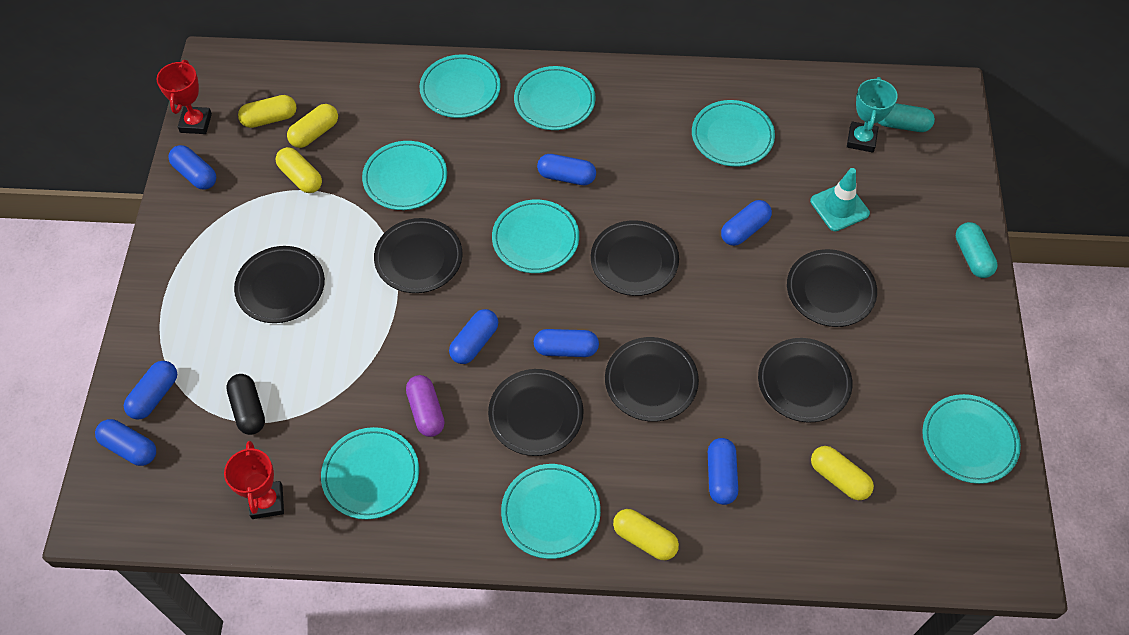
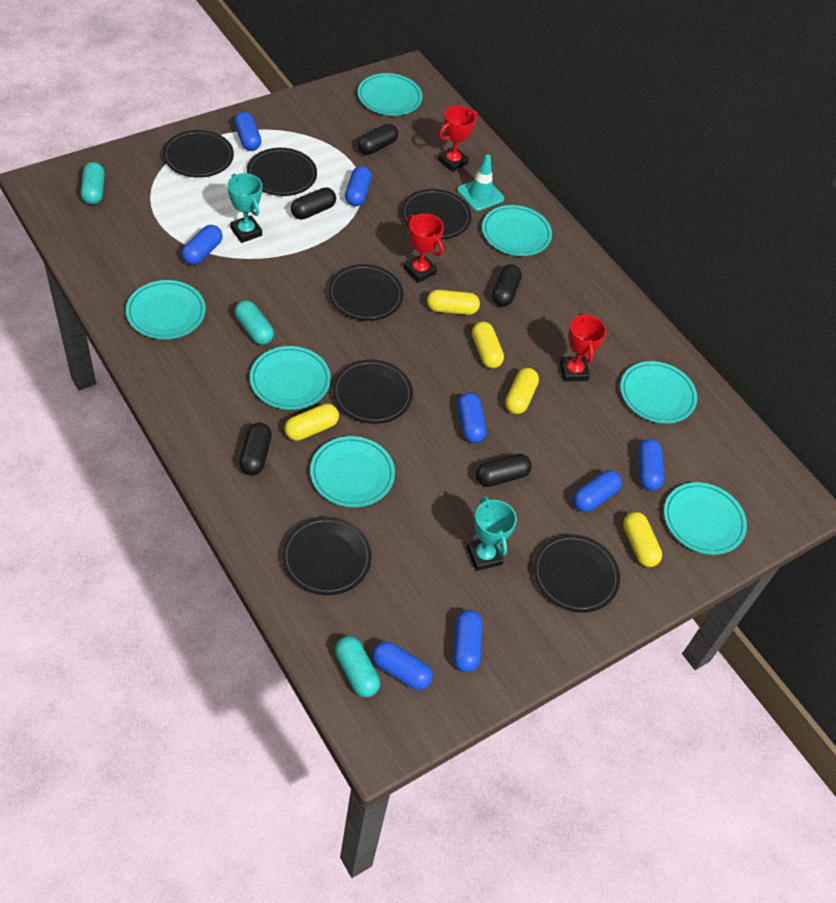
black capsule: [226,374,265,435] = 1 -> [239,423,272,476] [291,187,336,220] [358,123,398,155] [476,454,532,487] [492,264,522,307] = 5
purple capsule: [406,375,445,437] = 1 -> none = 0
red trophy: [156,60,212,134] [224,441,284,519] = 2 -> [404,214,444,283] [438,105,478,172] [560,313,606,381] = 3
turquoise capsule: [878,103,935,132] [956,222,998,278] = 2 -> [81,162,105,205] [235,300,274,345] [335,636,380,697] = 3
turquoise plate: [321,427,419,519] [362,141,447,210] [419,54,501,118] [492,199,579,273] [501,464,601,559] [514,66,596,130] [692,100,775,167] [922,394,1021,484] = 8 -> [126,280,206,339] [250,346,331,410] [310,436,395,507] [358,73,422,116] [482,205,552,256] [620,361,697,424] [664,482,747,555] = 7
turquoise trophy: [847,77,897,152] = 1 -> [227,173,262,243] [467,496,517,571] = 2

